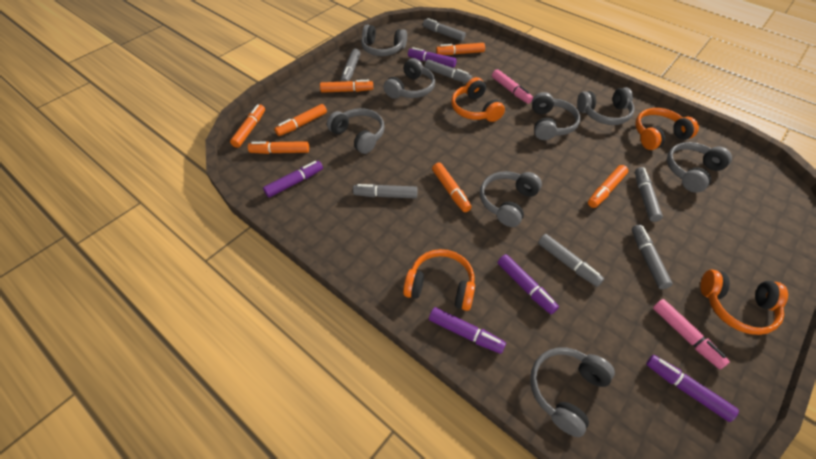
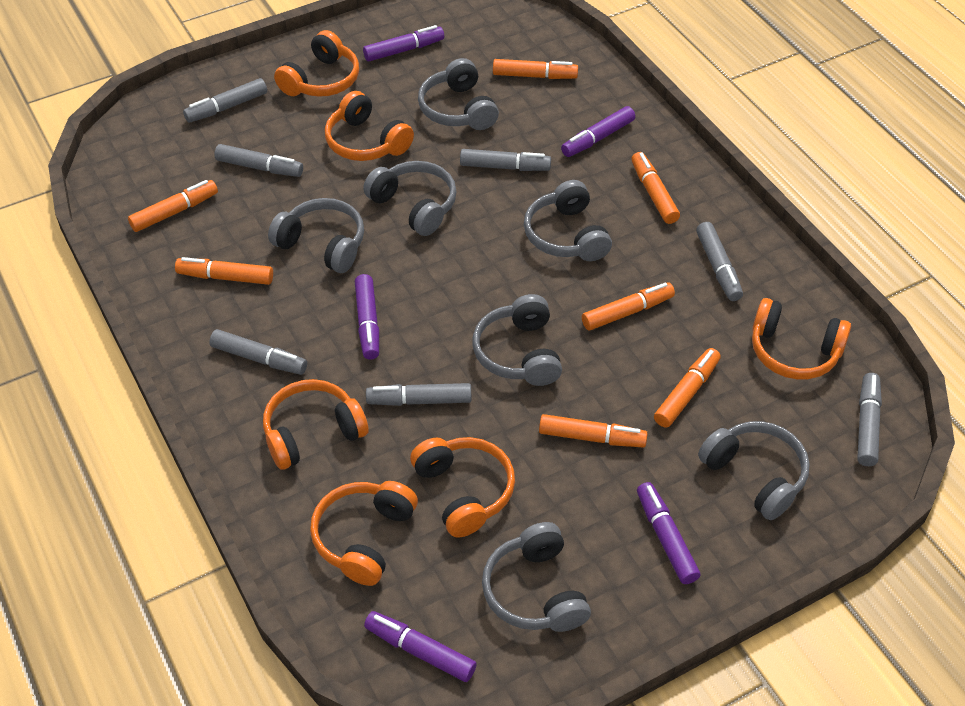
grey headphones: [327,108,385,154] [361,24,407,56] [384,58,435,99] [480,171,542,227] [530,348,615,437] [532,92,580,140] [577,87,635,125] [667,142,732,193] = 8 -> [268,198,364,273] [363,161,457,236] [418,58,499,130] [473,294,562,386] [482,522,591,632] [524,180,612,261] [698,421,810,520] = 7
orange headphones: [403,249,475,311] [451,77,505,122] [635,108,699,150] [700,270,788,335] = 4 -> [263,379,369,470] [274,30,359,97] [310,481,418,586] [325,91,414,161] [410,437,515,538] [752,298,851,380] = 6
pink marker: [492,69,533,104] [653,299,730,369] = 2 -> none = 0

